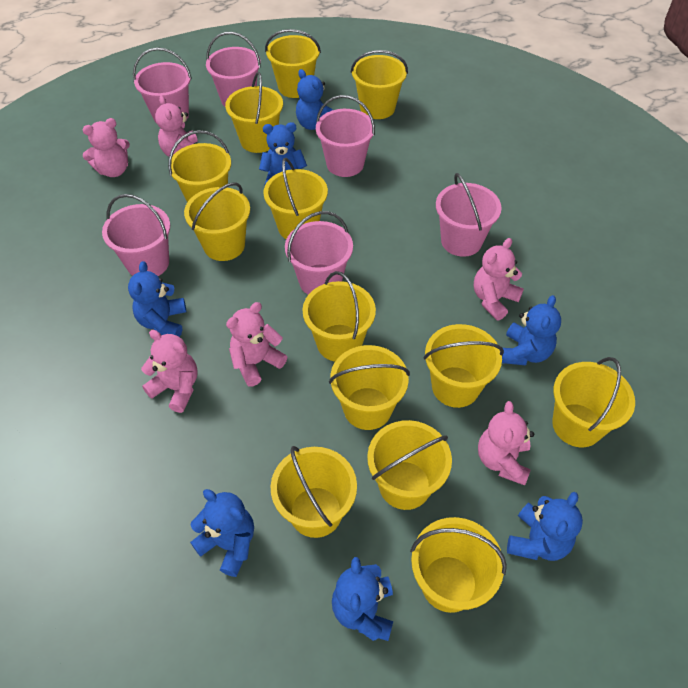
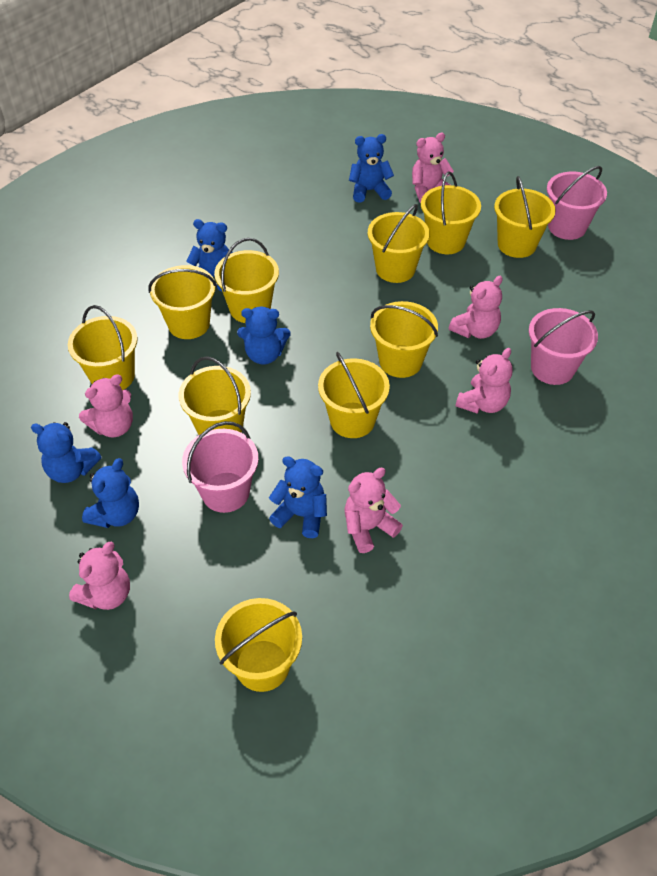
blue teddy bear: [128,261,186,337] [190,489,254,577] [259,122,307,187] [296,69,333,130] [332,557,393,641] [502,295,561,365] [507,492,583,561] = 7 -> [31,422,101,483] [82,458,139,528] [186,219,232,291] [237,307,290,365] [269,456,327,538] [349,134,394,203] = 6
pink bucket: [102,194,170,276] [133,47,192,123] [206,32,261,107] [285,211,353,295] [316,95,375,177] [436,173,502,257] = 6 -> [182,421,259,513] [529,308,598,385] [547,166,607,240] = 3
yellow bucket: [168,130,231,202] [184,182,250,261] [225,72,283,153] [263,158,328,239] [265,29,321,98] [270,446,357,538] [303,271,376,362] [329,345,410,430] [351,50,408,119] [367,420,452,510] [410,517,507,613] [424,324,504,408] [552,357,635,447] = 13 -> [68,305,138,390] [148,265,217,339] [179,356,251,435] [214,238,279,323] [215,598,302,692] [318,352,390,438] [368,204,430,283] [370,301,438,378] [421,172,481,254] [494,176,556,258] = 10

